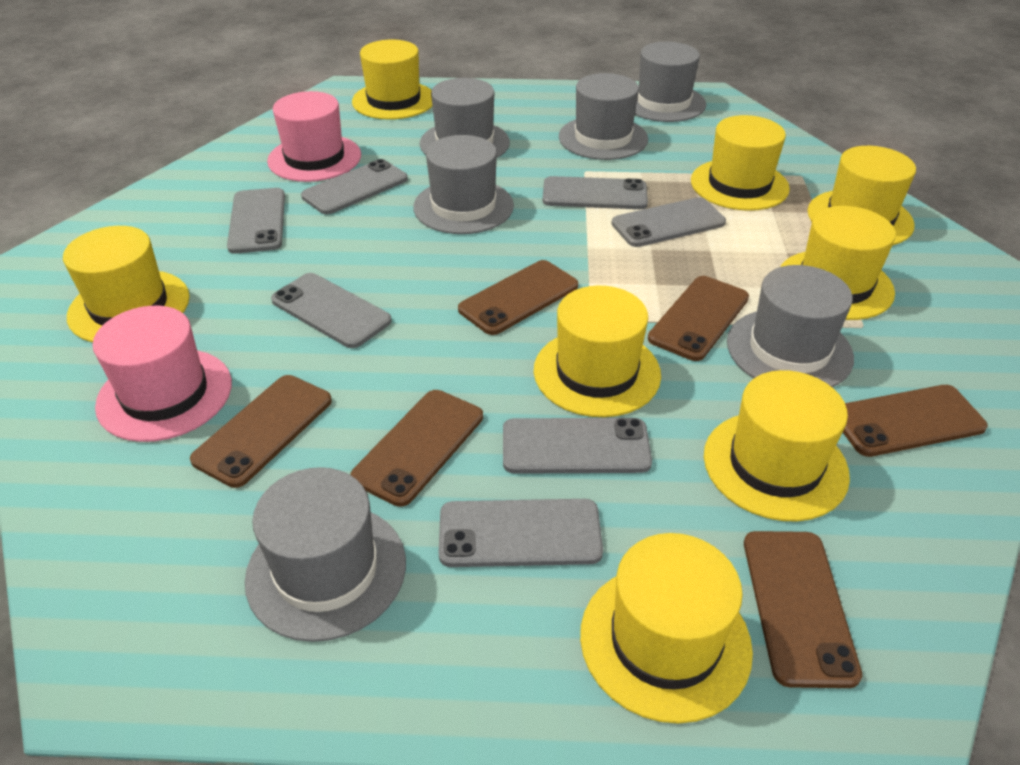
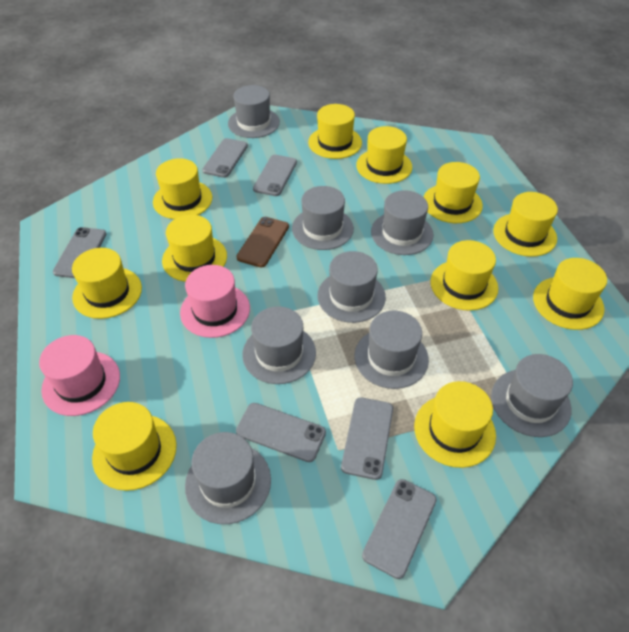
brown phone: [190,375,332,488] [350,390,483,507] [458,260,578,335] [648,276,749,361] [744,531,862,688] [843,385,988,457] = 6 -> [236,217,289,268] = 1
grey hat: [245,467,406,642] [413,135,514,234] [420,78,510,158] [559,73,648,160] [635,42,706,122] [727,265,854,387] = 6 -> [185,432,271,524] [228,85,280,138] [242,306,316,384] [292,186,354,250] [317,251,386,323] [354,311,429,389] [371,190,433,255] [491,354,573,437] = 8
grey phone: [227,188,285,254] [271,273,392,348] [301,159,408,215] [438,499,603,567] [503,418,652,474] [543,176,648,209] [611,197,726,247] = 7 -> [53,227,106,278] [202,138,248,178] [236,403,326,462] [253,155,297,196] [341,397,393,480] [362,479,437,579] = 6
yellow hat: [63,226,190,342] [352,39,432,120] [534,285,661,417] [580,533,753,724] [691,115,790,211] [704,370,850,522] [780,206,896,320] [808,146,916,245] = 8 -> [72,248,142,319] [92,402,177,491] [153,158,212,219] [162,215,227,282] [308,104,362,159] [356,126,412,184] [414,381,496,468] [423,162,483,223] [430,240,498,311] [493,192,558,257] [533,258,607,330] = 11

